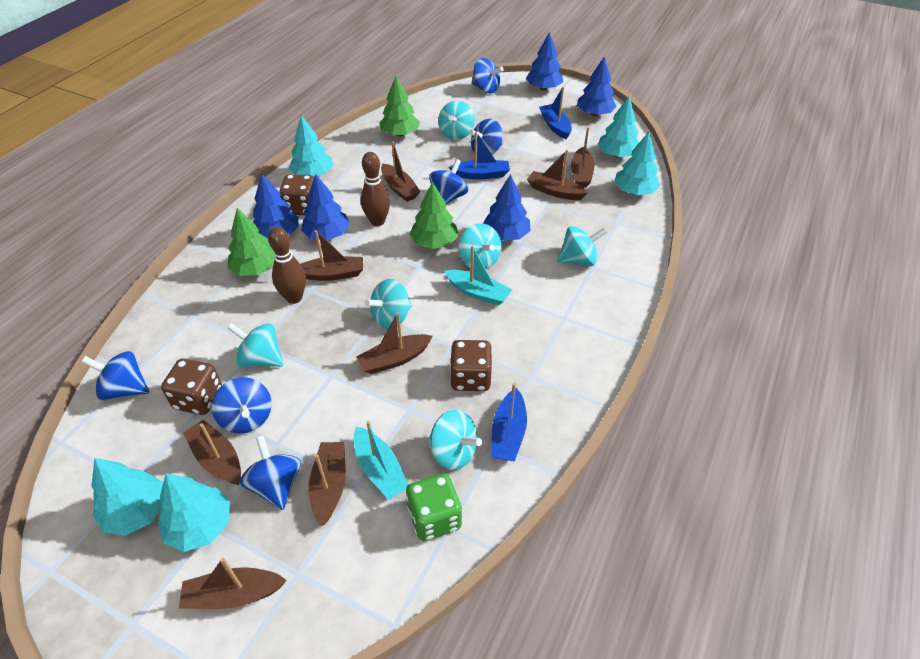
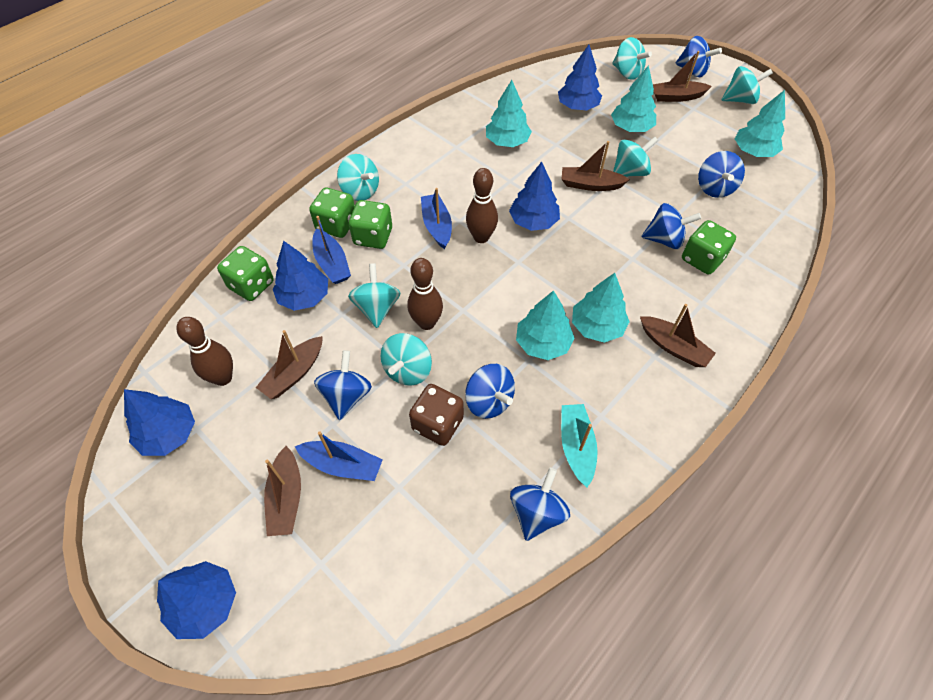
brown boat: [179,558,287,609] [183,420,241,485] [300,230,363,281] [309,442,346,526] [356,312,433,374] [381,141,421,202] [527,150,588,200] [571,127,594,188] = 8 -> [256,330,323,399] [264,446,301,536] [562,141,630,191] [640,304,716,367] [653,51,712,102] = 5
brown bowling pin: [268,227,306,304] [361,152,390,226] = 2 -> [176,317,233,386] [407,258,443,330] [466,168,498,243] = 3
brown dice: [161,358,222,415] [279,174,314,215] [450,340,492,391] = 3 -> [409,384,464,446] = 1
green dice: [406,473,462,541] = 1 -> [217,246,274,301] [309,188,355,238] [349,200,392,249] [682,220,736,274] = 4
green tree: [228,208,274,276] [379,76,420,137] [409,181,459,249] = 3 -> none = 0
turquoise boat: [354,421,408,499] [444,245,512,306] = 2 -> [561,404,598,487] = 1

